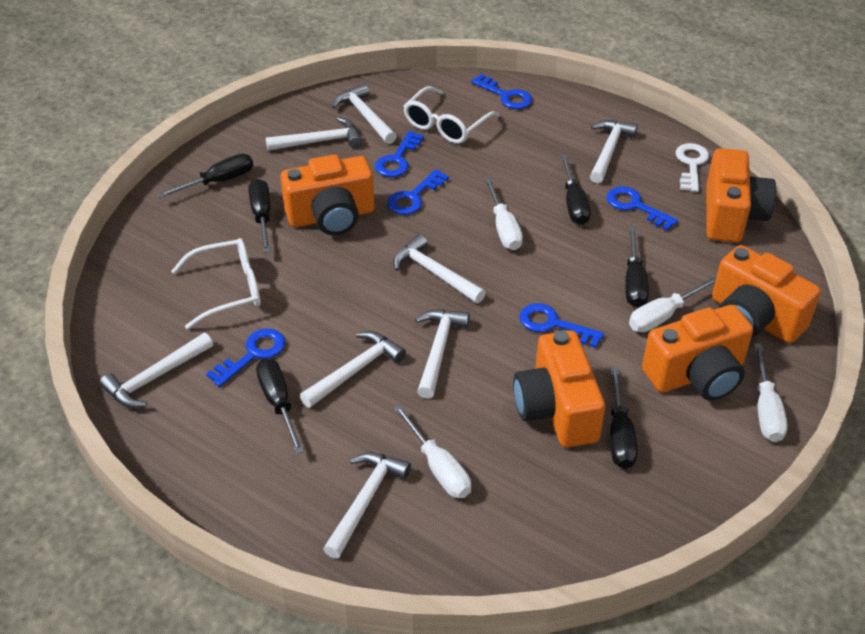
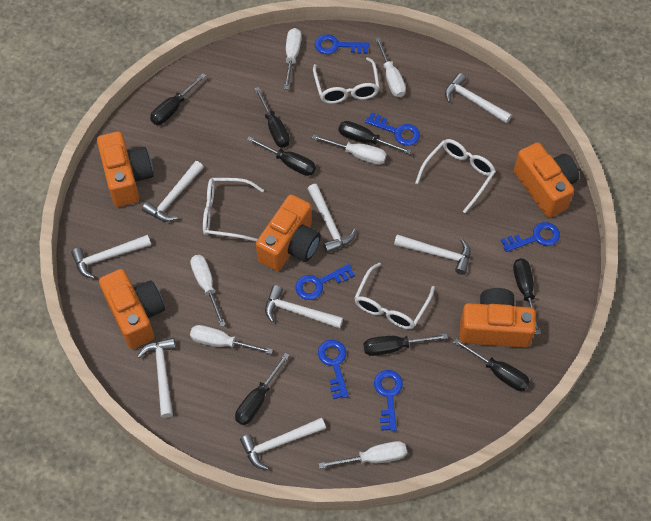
black screwdriver: [157,154,253,198] [248,179,271,253] [256,358,304,454] [560,154,591,225] [610,367,638,469] [625,227,649,308] = 6 -> [150,73,206,125] [235,353,290,425] [247,136,316,176] [254,87,290,148] [338,121,412,154] [364,333,448,356] [453,338,530,391] [513,258,541,334] = 8
white glasses: [171,238,261,329] [404,86,500,144] = 2 -> [203,178,264,242] [313,57,380,104] [354,262,435,329] [415,139,496,213] = 4
white key: [676,143,709,192] = 1 -> none = 0
white screwdriver: [393,404,471,498] [484,178,523,250] [629,276,716,332] [754,343,788,442] = 4 -> [190,255,226,327] [190,325,273,354] [284,28,301,90] [312,135,387,165] [318,441,407,469] [375,38,406,97] = 6

